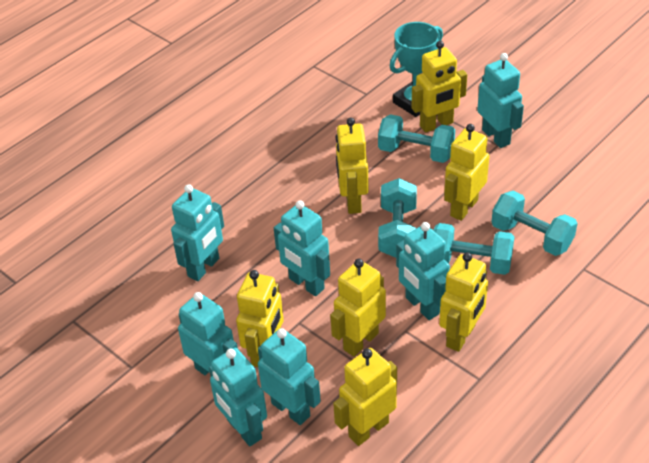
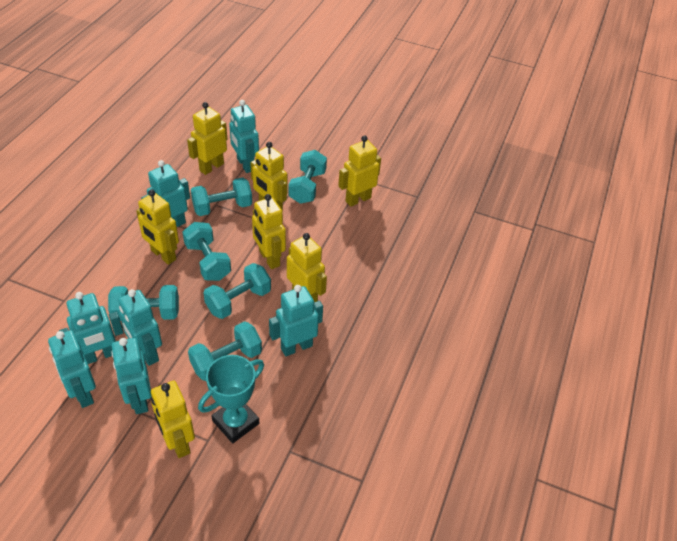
turquoise dumbbell: [378,114,455,163] [378,178,417,258] [433,223,514,275] [492,191,578,256] = 4 -> [108,285,179,321] [183,222,231,281] [188,321,262,381] [191,177,252,216] [203,263,271,319] [289,150,327,204] = 6

